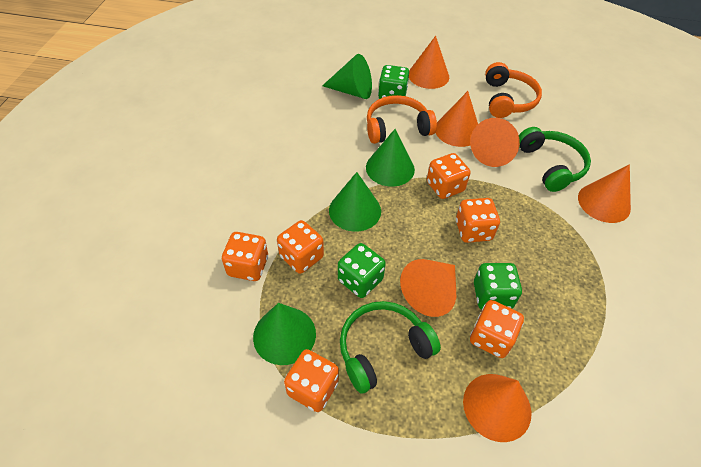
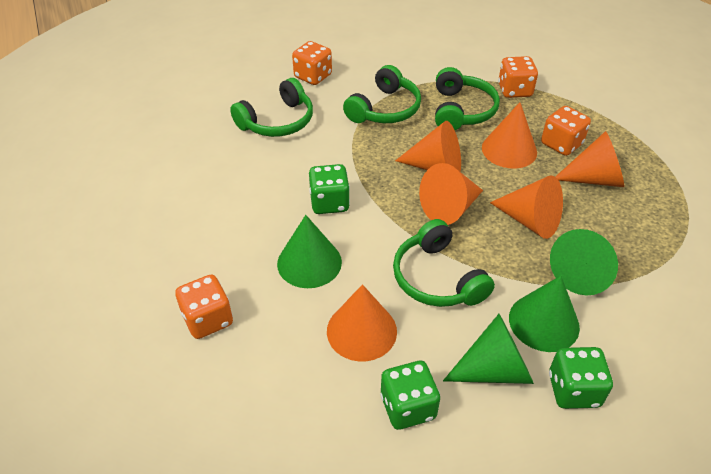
green headphones: [340,301,441,394] [519,127,591,192] = 2 -> [230,78,313,137] [343,65,421,123] [393,219,495,307] [435,67,500,130] = 4
orange dice: [222,232,268,281] [277,220,324,274] [284,349,339,412] [427,153,471,199] [456,198,500,243] [470,300,524,358] = 6 -> [175,274,233,339] [292,41,332,85] [498,56,538,98] [541,106,591,156] = 4
orange headphones: [367,95,437,144] [485,62,542,118] = 2 -> none = 0

